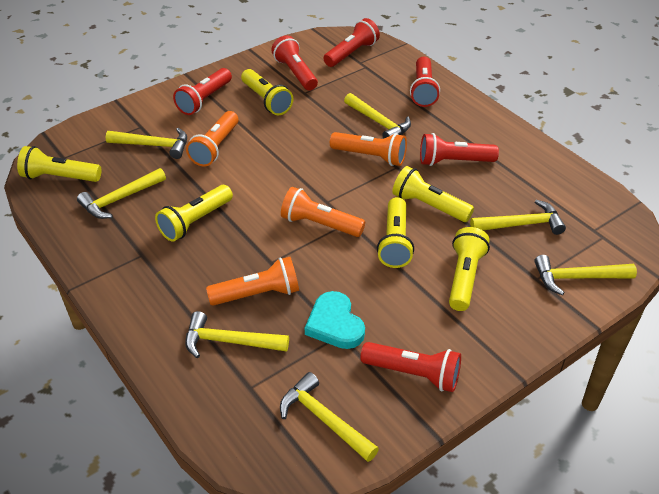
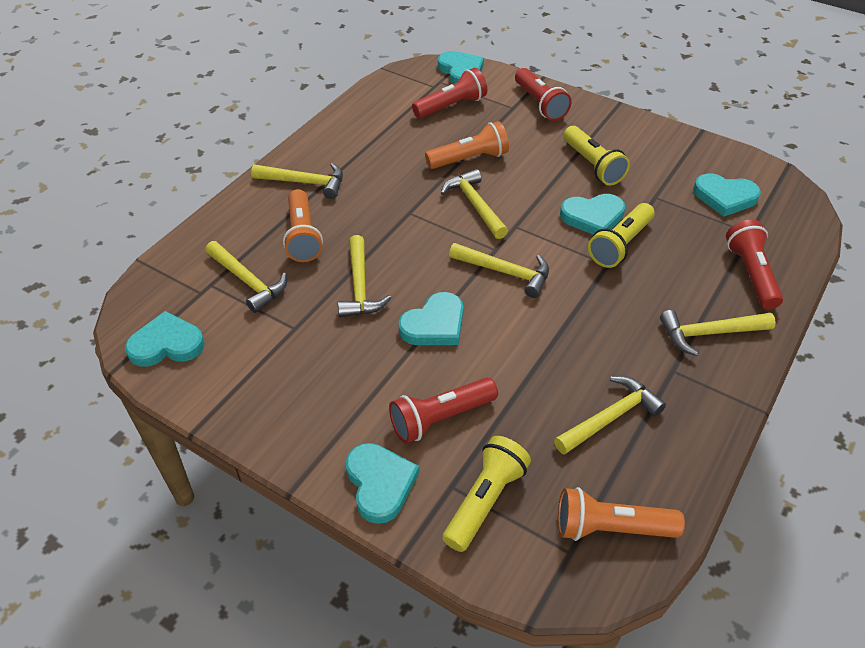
orange flashlight: [186,111,239,167] [206,257,299,306] [281,187,365,237] [330,132,407,166] = 4 -> [283,189,323,262] [425,121,509,169] [558,487,685,541] = 3
red flashlight: [173,68,232,115] [271,35,318,91] [323,18,380,67] [360,342,461,392] [410,57,440,107] [420,133,499,166] = 6 -> [389,377,498,443] [412,68,487,118] [515,68,572,121] [726,220,783,309] = 4
turquoise heart: [305,291,365,349] = 1 -> [125,311,205,367] [346,443,419,524] [398,292,463,345] [438,51,484,84] [560,194,625,235] [693,173,761,217] = 6
yellow flashlight: [17,146,101,182] [155,185,233,242] [241,69,293,115] [377,197,414,268] [392,166,474,222] [449,227,490,311] = 6 -> [442,436,531,552] [563,126,630,185] [588,203,655,268] = 3

